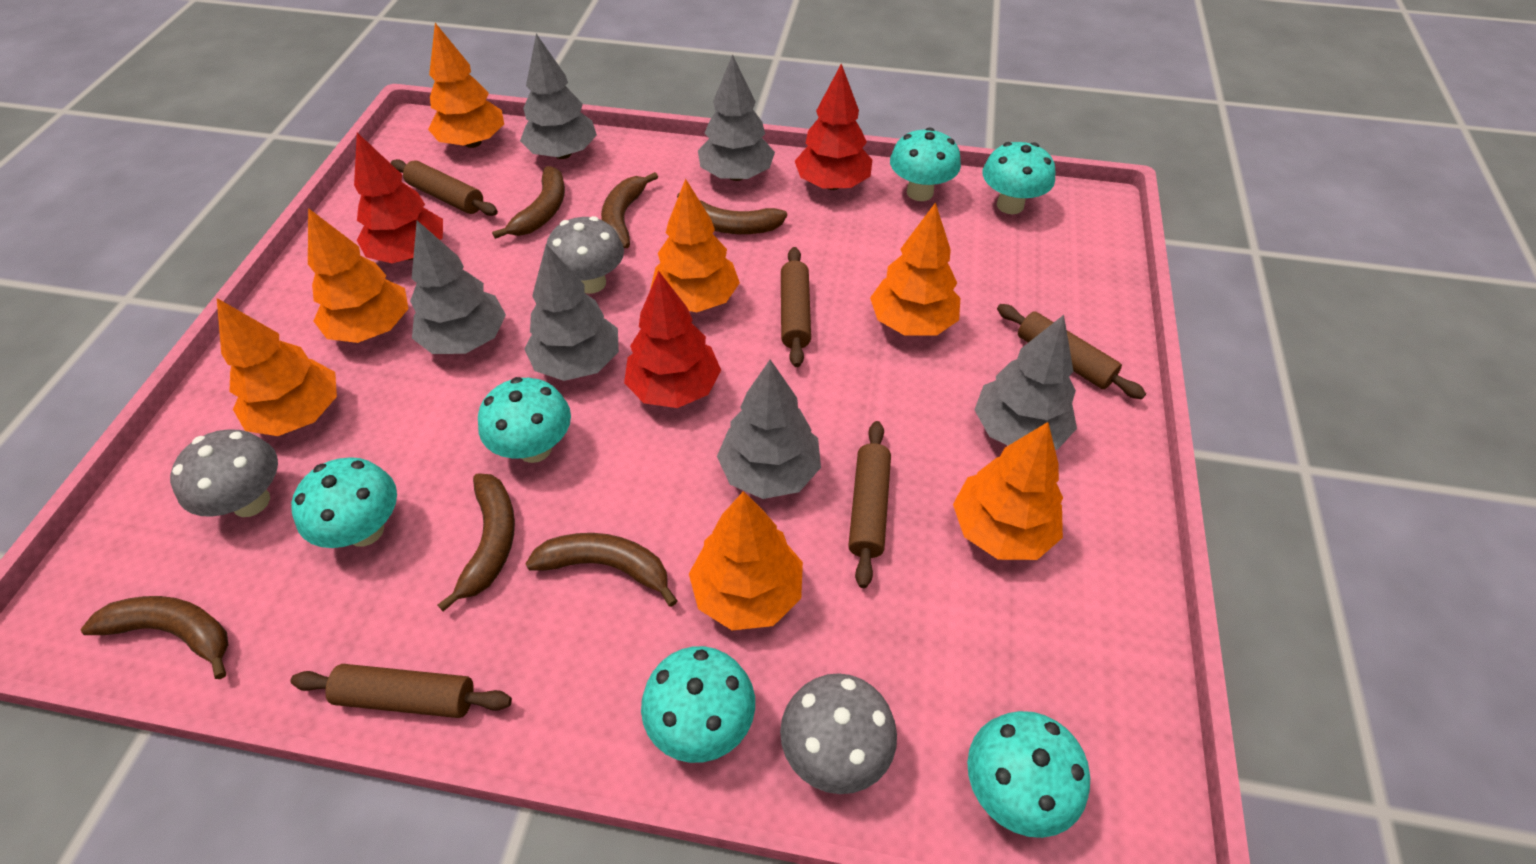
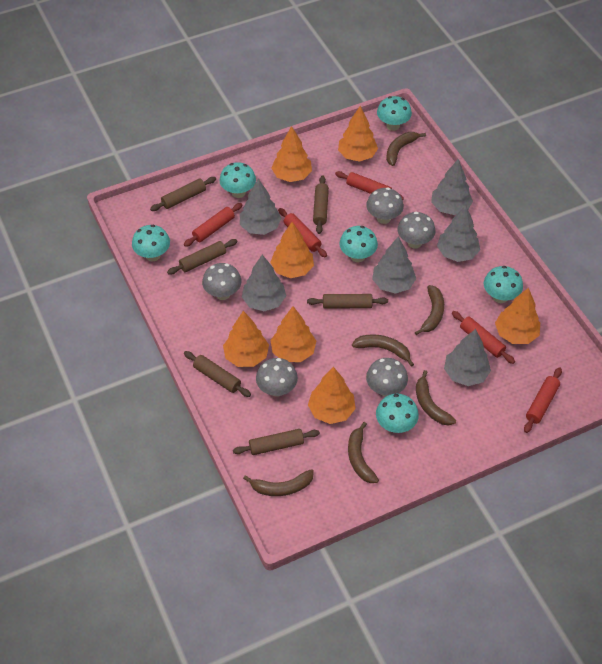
brown rolling pin: [290,664,512,718] [391,159,498,216] [781,247,811,367] [848,421,891,588] [997,304,1146,399] = 5 -> [150,177,216,211] [167,239,237,275] [184,351,251,397] [233,429,320,455] [307,294,388,309] [313,176,329,234] = 6
grey mushroom: [170,430,278,517] [546,216,624,294] [780,673,897,794] = 3 -> [202,263,242,300] [256,358,298,397] [366,187,404,224] [366,358,408,396] [398,212,435,249] = 5
red rolling pin: none = 0 -> [184,203,242,247] [278,208,327,258] [335,171,404,200] [452,311,515,364] [524,368,562,433] = 5
red tree: [354,133,443,263] [624,271,721,408] [795,63,872,190] = 3 -> none = 0

